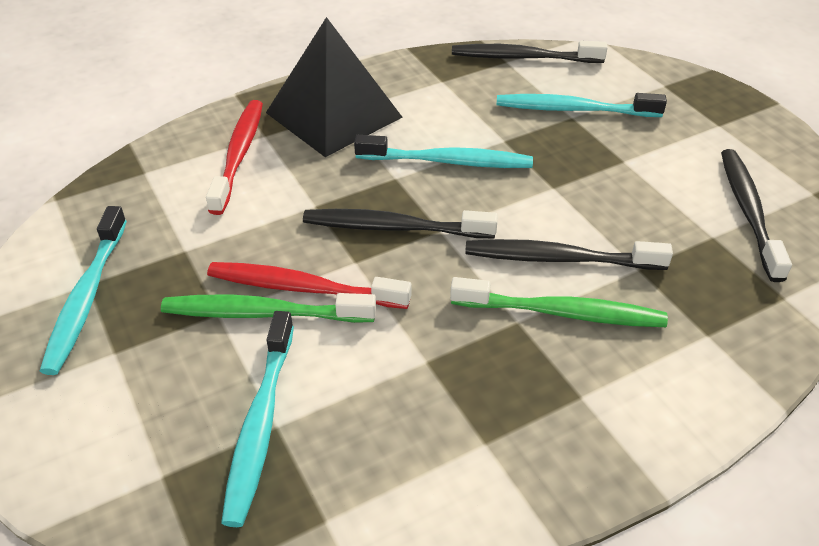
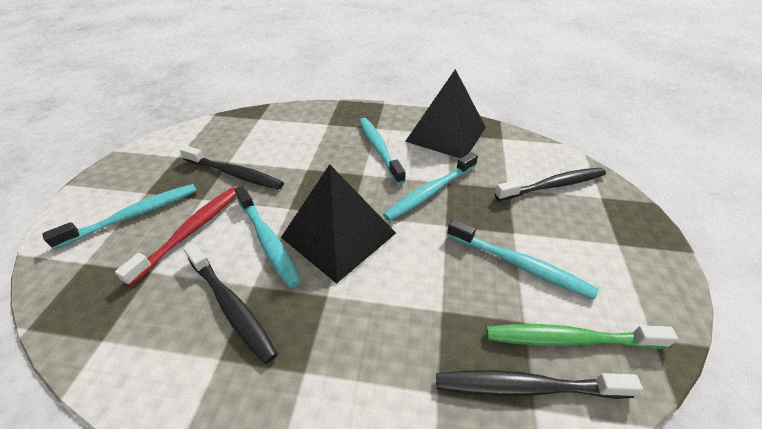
black pyramid: [266,17,403,157] = 1 -> [281,164,396,284] [405,69,486,159] = 2
green toothbrush: [161,293,376,323] [450,277,668,327] = 2 -> [486,324,678,349] = 1
red toothbrush: [206,100,263,215] [207,262,412,309] = 2 -> [115,187,236,286] = 1
turquoise toothbrush: [40,206,127,375] [221,311,294,527] [354,135,533,168] [497,93,667,117] = 4 -> [43,184,197,250] [234,185,301,288] [359,118,406,184] [383,152,478,221] [447,219,599,299] = 5

